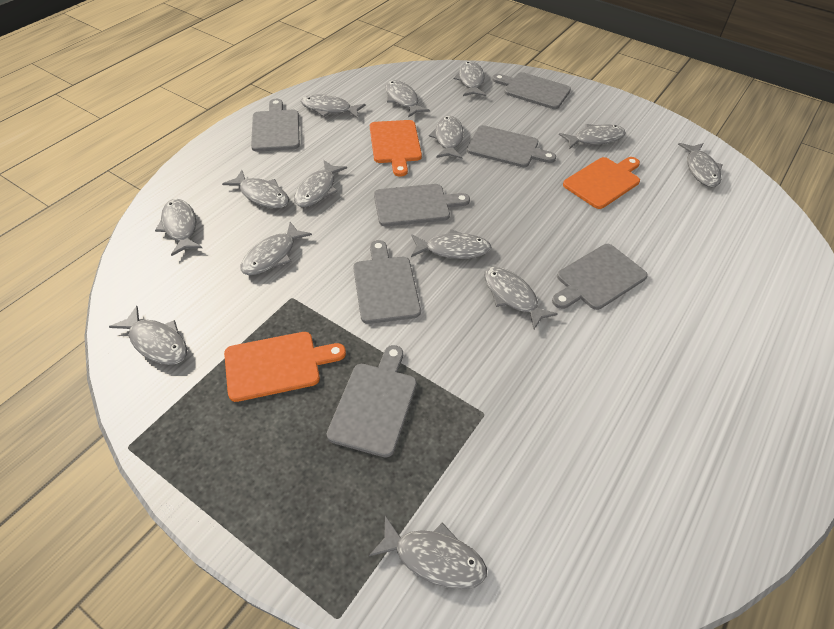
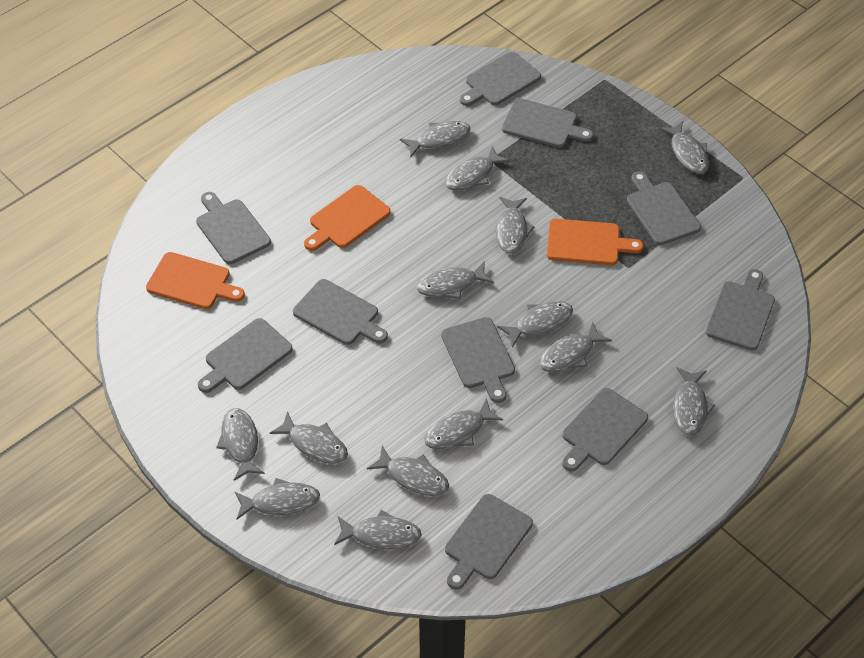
grey cutting board: [251,99,300,152] [327,345,417,458] [353,240,421,324] [374,184,470,226] [467,125,556,167] [492,72,571,109] [552,244,648,310] = 7 -> [196,192,271,264] [198,318,293,393] [293,279,388,345] [441,317,515,403] [445,494,533,590] [460,52,541,106] [502,98,593,148] [562,388,648,472] [627,171,701,245] [705,269,775,350] = 10

